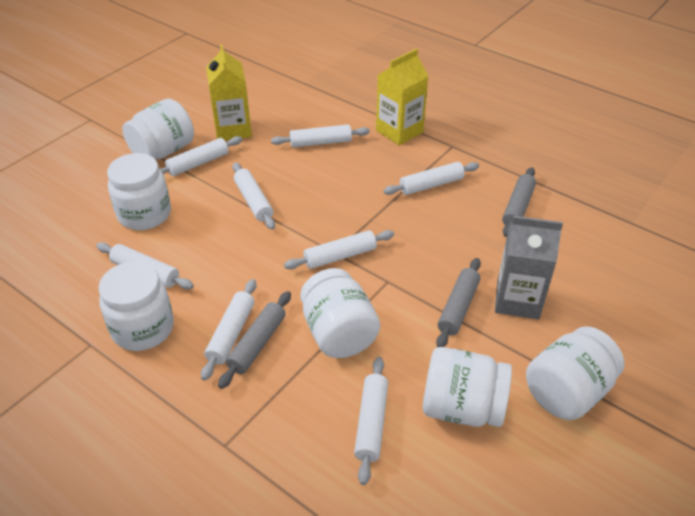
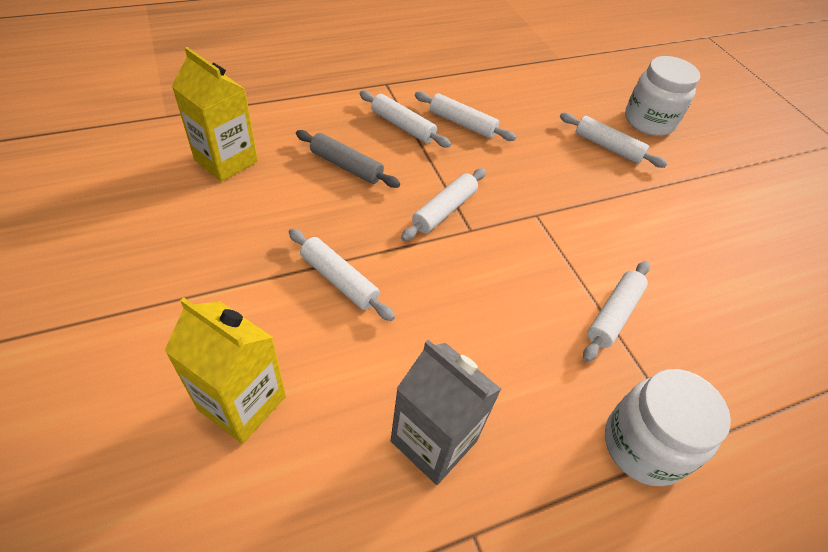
grey rolling pin: [218,291,291,389] [436,258,481,347] [502,167,536,237] = 3 -> [296,130,400,188] = 1
white jar: [99,262,174,351] [107,153,171,230] [122,99,194,159] [300,268,380,358] [423,347,512,427] [526,326,624,420] = 6 -> [605,369,731,486] [625,56,700,136] = 2
white rolling pin: [96,242,194,290] [160,136,243,176] [201,279,256,381] [233,162,275,230] [271,124,370,148] [284,230,394,269] [354,357,388,485] [383,162,479,195] = 8 -> [289,229,395,321] [360,90,451,148] [401,168,486,241] [415,91,516,141] [560,113,667,168] [583,261,650,362] = 6

